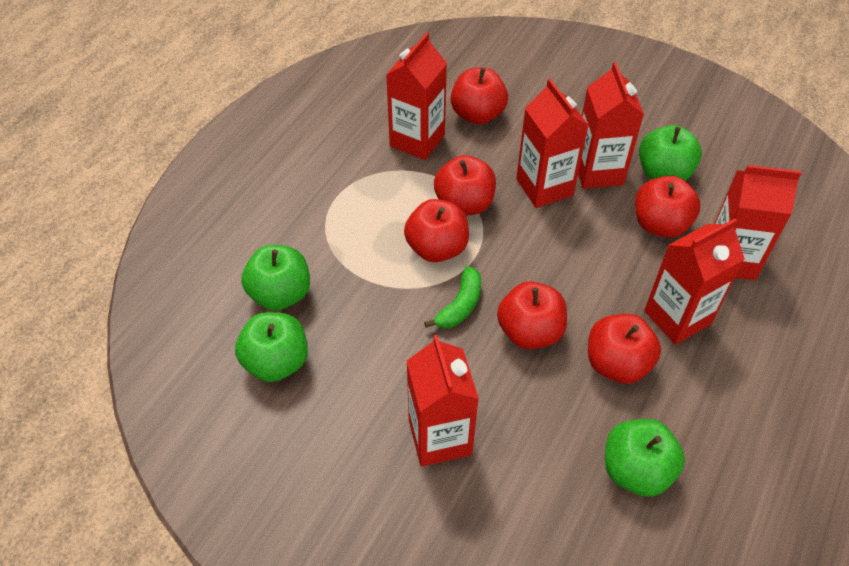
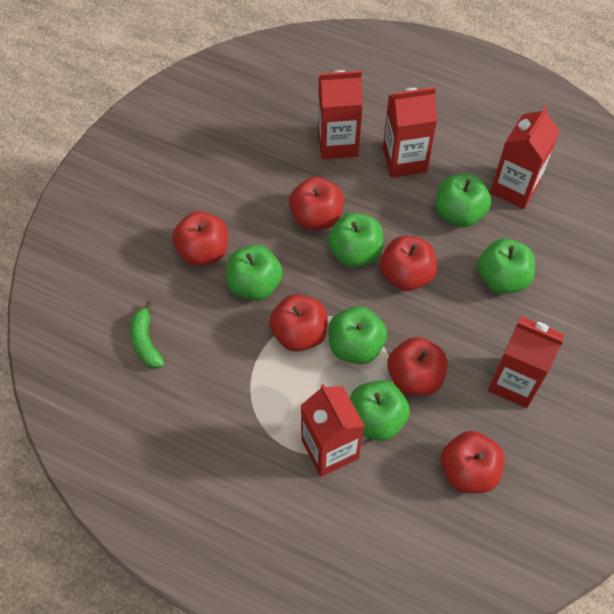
green apple: [235,312,308,382] [241,245,310,311] [605,419,685,497] [639,125,702,181] = 4 -> [226,245,283,301] [327,212,384,267] [328,306,387,364] [350,380,410,441] [436,174,491,227] [477,239,535,294] = 6
red carton: [386,33,447,160] [407,335,479,467] [516,79,589,208] [578,62,644,189] [644,219,745,345] [714,165,802,280] = 6 -> [301,384,364,477] [318,70,363,159] [383,87,437,178] [488,316,564,408] [490,106,560,209] = 5

